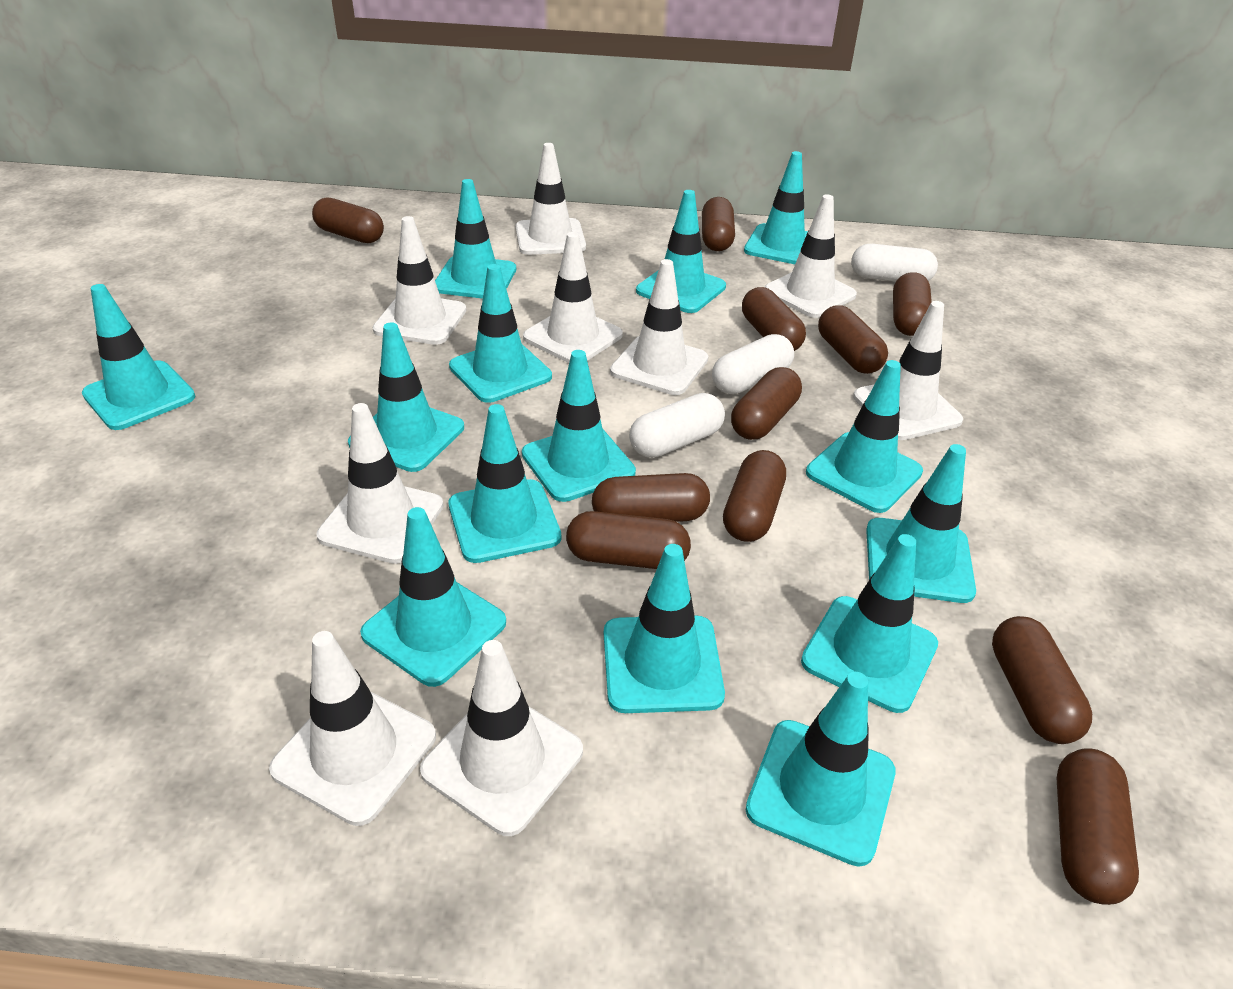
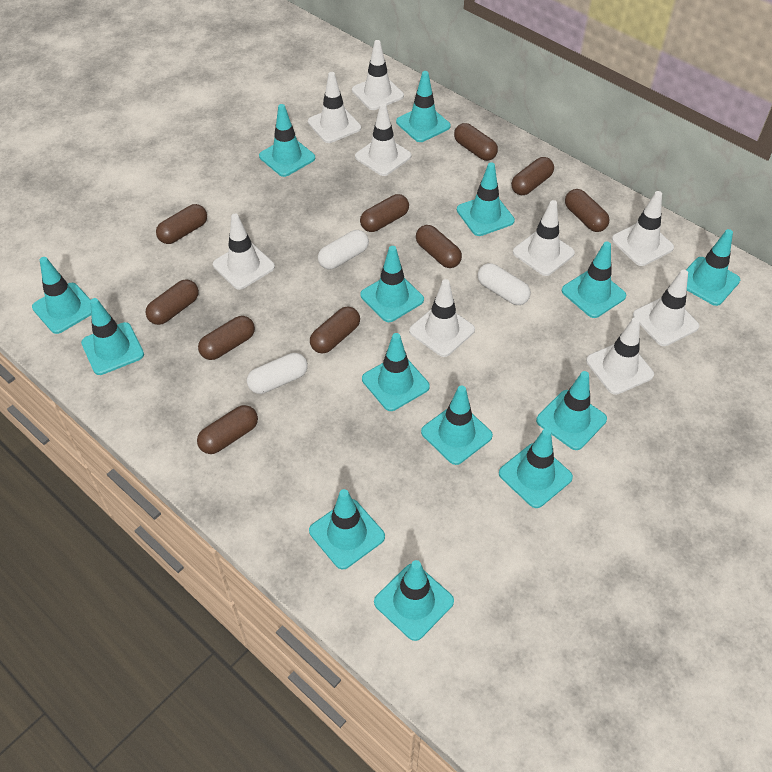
brown capsule: [312,197,384,243] [566,511,691,569] [592,473,710,522] [702,197,735,251] [723,450,786,542] [731,367,802,440] [742,287,806,351] [818,305,888,374] [893,272,932,336] [992,616,1092,744] [1057,748,1139,905] = 11 -> [146,279,199,325] [156,204,207,244] [197,405,258,454] [198,316,255,360] [310,306,360,354] [360,194,409,232] [416,225,462,268] [454,123,498,161] [511,157,554,195] [565,189,610,232] = 10

